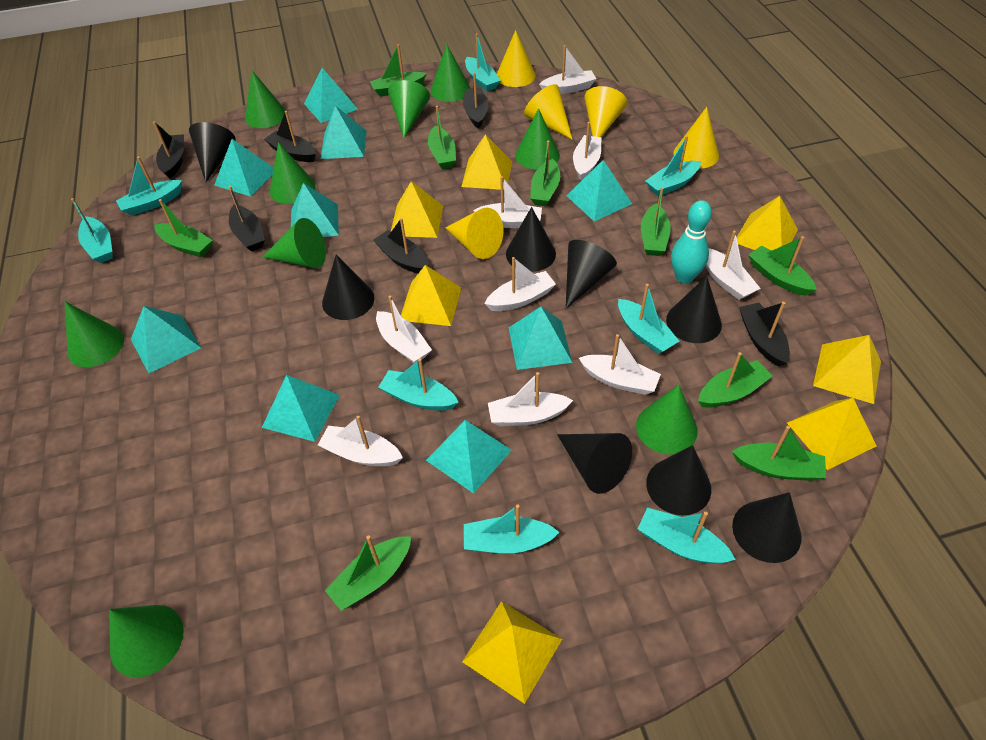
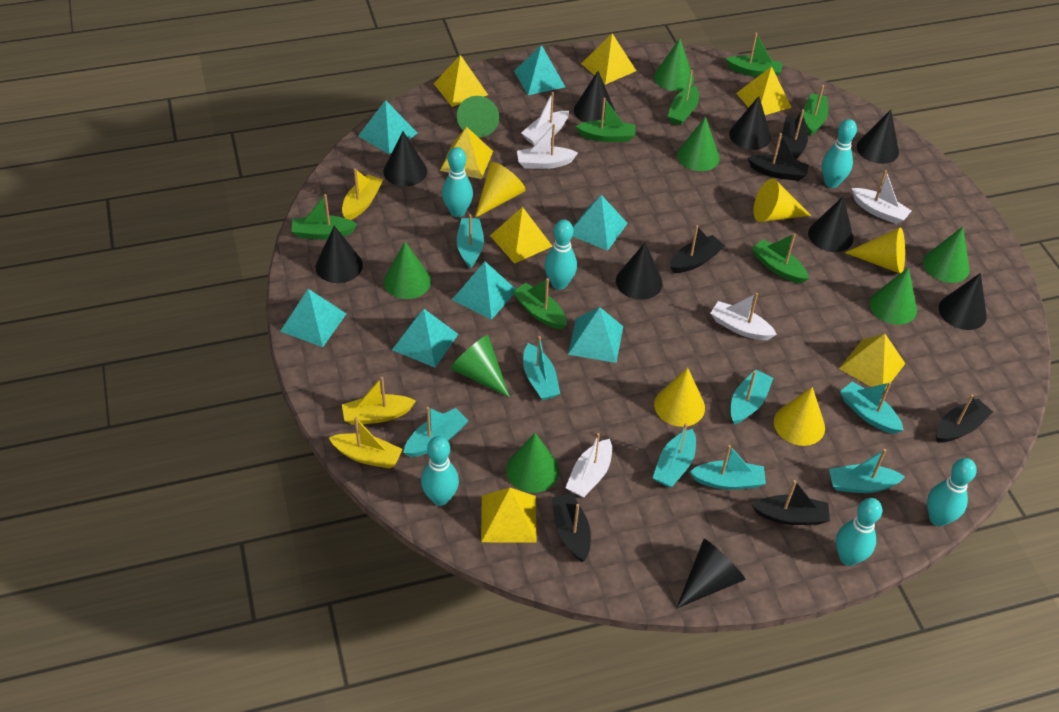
black cone: [189,122,236,183] [322,255,374,320] [506,207,556,272] [557,433,632,494] [566,240,617,309] [646,445,711,515] [666,276,722,343] [732,492,801,563] = 8 -> [316,226,363,283] [383,131,427,187] [574,71,615,122] [616,243,663,300] [676,539,746,609] [729,96,771,150] [808,196,853,252] [857,110,899,164] [939,273,987,330] = 9
green boat: [154,199,213,257] [325,535,411,611] [370,44,427,97] [428,106,456,169] [530,140,560,206] [641,187,671,256] [698,352,773,408] [732,426,826,481] [748,236,817,296] = 9 -> [291,194,357,239] [512,278,567,330] [576,98,635,142] [667,70,699,126] [726,33,783,77] [752,233,809,284] [803,85,828,136] = 7
green cone: [65,302,124,367] [109,605,184,678] [245,71,286,128] [262,218,326,268] [270,142,315,204] [388,80,430,138] [430,44,470,102] [515,108,560,169] [636,385,698,454] = 9 -> [384,242,431,299] [450,335,510,398] [457,96,499,137] [506,433,559,493] [654,39,694,91] [677,117,720,171] [869,267,917,325] [923,227,969,283] = 8
turquoise bowling pin: [671,200,712,284] = 1 -> [421,436,459,506] [442,147,473,217] [545,219,577,290] [822,119,857,188] [836,498,882,566] [927,458,977,526] = 6
turquoise pyramid: [131,306,201,373] [214,139,274,197] [262,375,340,442] [291,183,339,237] [304,68,358,123] [320,106,367,159] [426,420,512,494] [509,307,572,370] [567,160,632,222] = 9 -> [280,289,346,347] [358,100,417,154] [392,309,458,368] [452,262,516,320] [514,45,565,95] [568,307,623,363] [573,195,628,251] = 7
white boat: [318,416,403,466] [376,296,432,363] [473,176,542,228] [485,257,556,311] [488,372,573,426] [539,45,597,94] [573,122,601,181] [579,334,661,395] [706,231,761,300] = 9 -> [517,124,578,169] [521,92,569,145] [565,433,612,498] [710,293,777,340] [852,170,912,224] = 5
yellow boat: none = 0 -> [329,417,403,468] [342,168,383,220] [342,377,416,425] = 3

